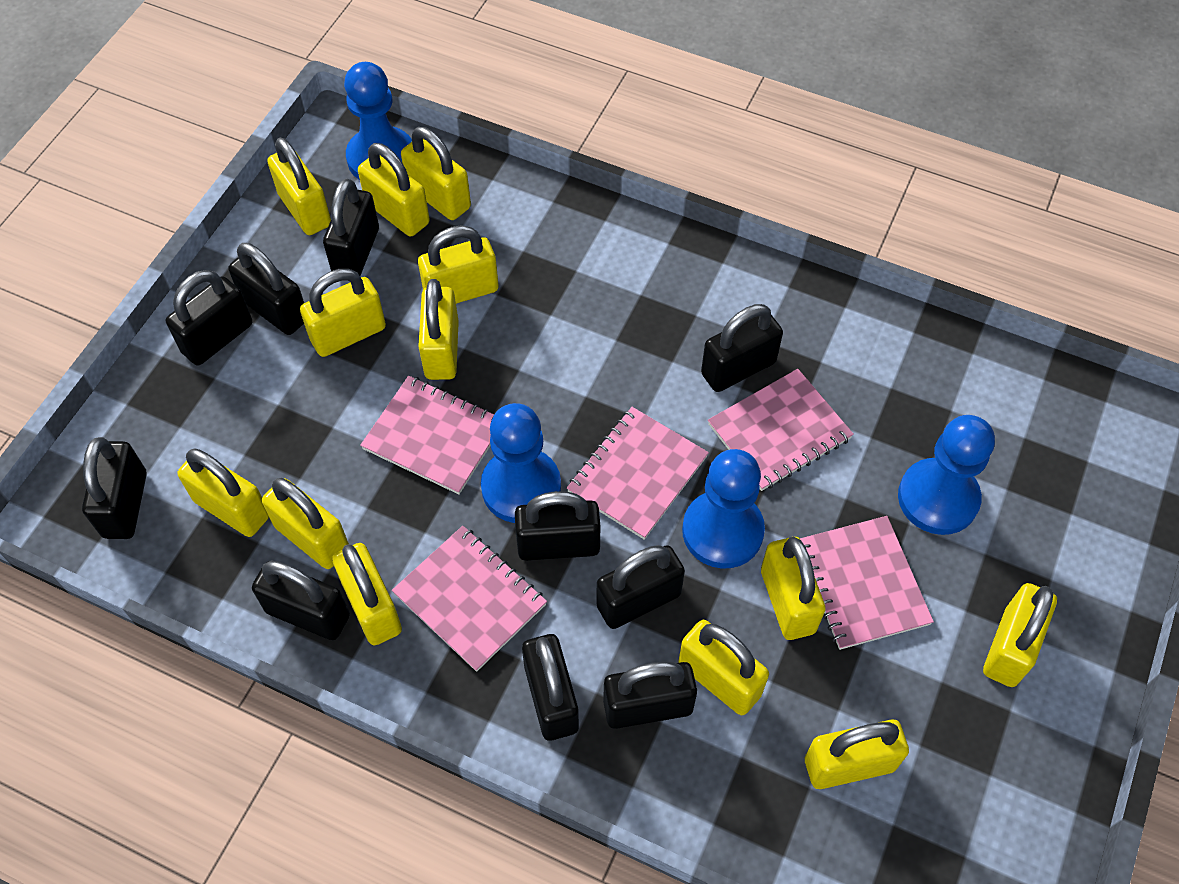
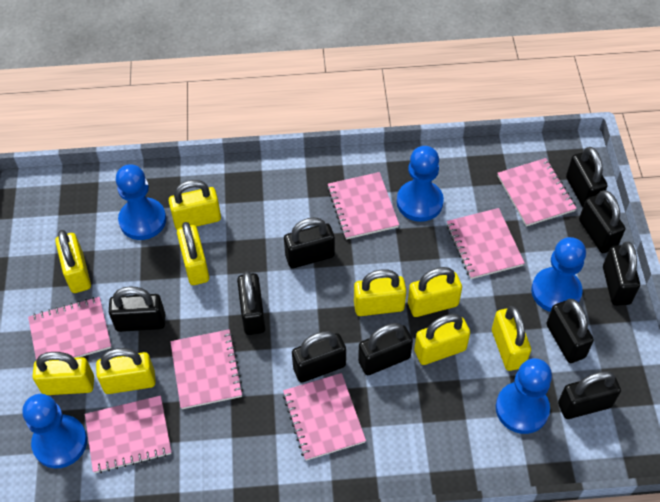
blue pawn: [344,62,412,180] [481,403,561,523] [682,449,765,569] [898,415,995,535] = 4 -> [22,394,87,468] [116,164,166,240] [397,146,444,222] [496,358,552,434] [531,237,586,312] = 5
pink notebook: [360,376,494,495] [392,526,547,672] [567,407,709,540] [708,369,854,491] [800,516,934,650] = 5 -> [28,297,112,359] [85,395,172,473] [170,329,243,409] [283,373,366,461] [327,172,399,240] [447,208,525,279] [497,158,577,227] = 7
yellow padlock: [178,449,269,537] [262,478,349,569] [267,138,331,235] [300,269,386,357] [332,543,402,645] [358,143,430,236] [401,127,471,220] [418,225,499,304] [418,279,459,380] [678,620,769,715] [761,537,826,640] [805,720,909,789] [983,583,1057,687] = 13 -> [32,352,94,395] [55,230,91,293] [96,348,156,394] [169,180,221,230] [177,222,209,285] [354,269,406,316] [408,267,462,317] [414,314,470,365] [492,306,531,371] = 9

